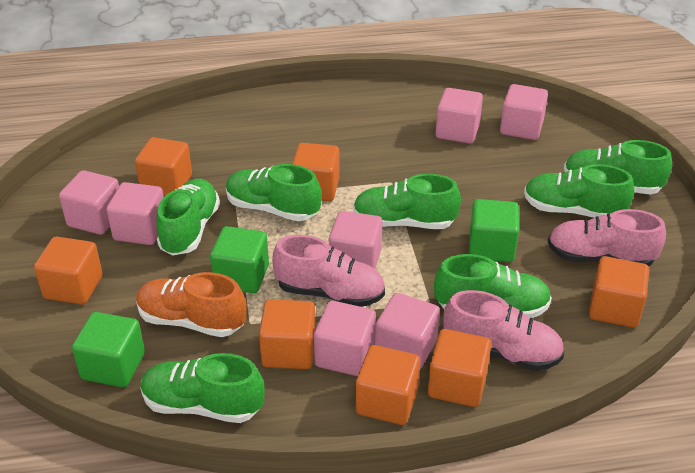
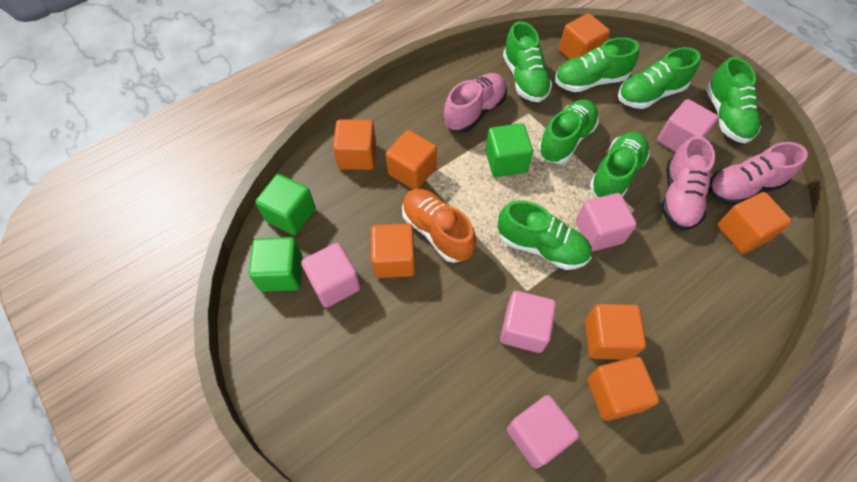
pink cube: [59,170,119,235] [107,182,164,245] [314,301,376,376] [329,211,382,269] [375,293,440,369] [436,88,483,144] [500,84,548,140] = 7 -> [301,243,361,308] [500,291,556,353] [507,395,579,469] [576,193,637,251] [657,99,719,152] = 5

